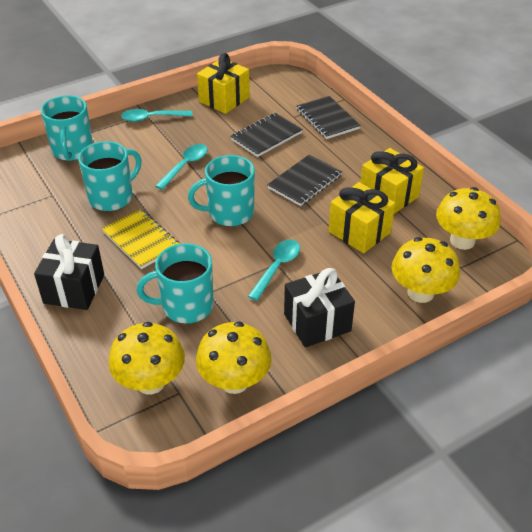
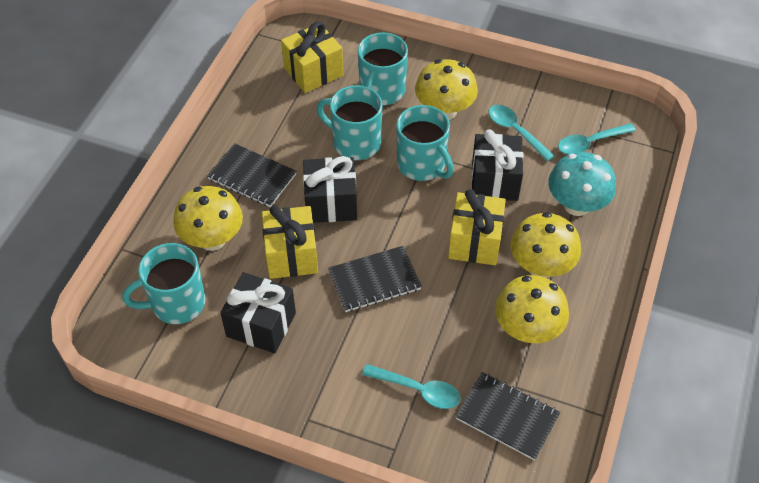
black gift: [34,234,104,310] [284,268,355,347] = 2 -> [220,272,296,353] [303,156,357,223] [471,129,523,201] = 3
turquoise mushroom: none = 0 -> [548,152,616,216] = 1
yellow notebook: [101,209,179,269] = 1 -> none = 0

